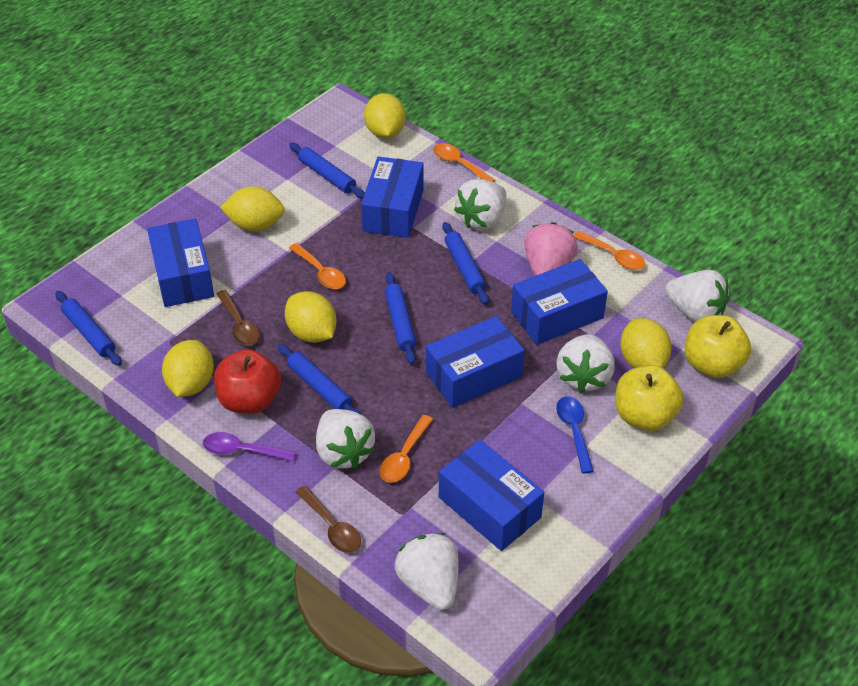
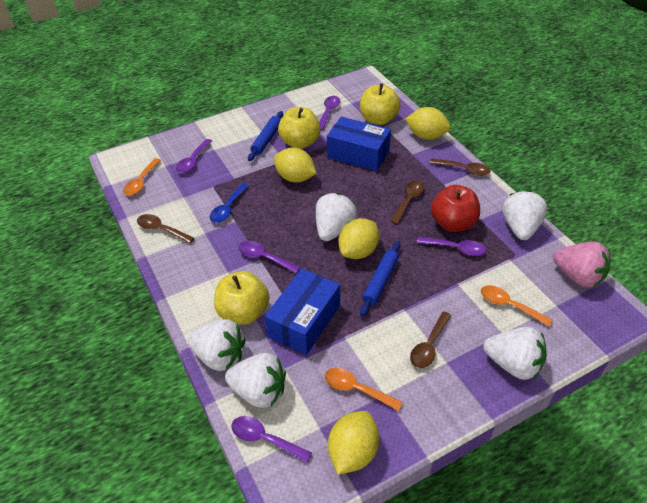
blue box: [147,219,214,307] [361,156,424,238] [426,316,524,408] [439,440,544,551] [511,259,608,345] = 5 -> [265,268,340,355] [327,117,391,171] = 2
blue rolling pin: [55,291,122,366] [278,344,362,415] [289,143,365,198] [385,272,416,365] [442,222,489,305] = 5 -> [248,111,283,161] [360,241,401,316] = 2
brown spoon: [216,290,260,346] [296,486,361,553] = 2 -> [137,214,195,244] [390,181,424,224] [410,311,452,368] [430,158,491,176] = 4
orange spoon: [289,243,346,289] [380,415,433,483] [433,143,495,182] [574,231,645,270] = 4 -> [123,158,161,196] [325,368,403,411] [481,285,553,326] = 3
purple spoon: [203,432,296,461] = 1 -> [176,139,212,173] [231,416,312,463] [239,241,301,274] [319,96,340,130] [417,237,486,256] = 5
yellow apple: [616,365,684,431] [685,315,751,378] = 2 -> [214,271,269,325] [278,107,321,149] [360,84,401,125] = 3
yellow lemon: [162,340,214,397] [220,186,285,231] [285,291,336,343] [364,93,406,139] [620,318,672,368] = 5 -> [274,148,317,183] [328,411,379,475] [338,218,379,259] [405,107,450,140] = 4

